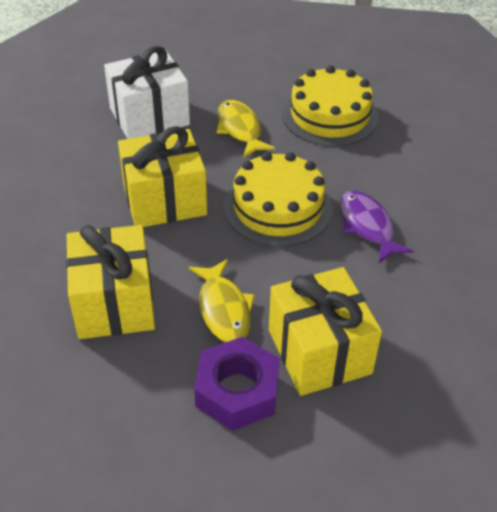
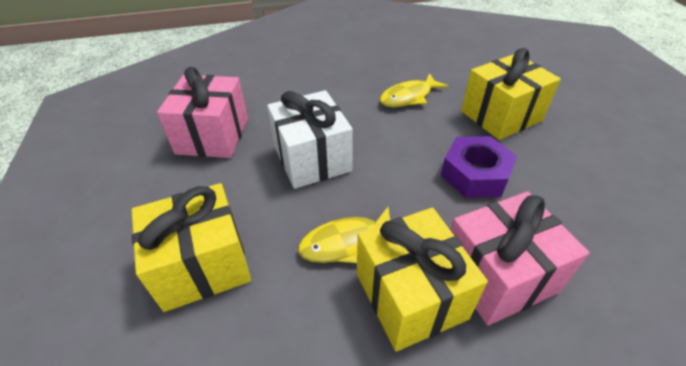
pink gift: none = 0 -> [157,67,248,158] [450,191,590,325] = 2
purple fish: [340,190,414,263] = 1 -> none = 0
yellow cake: [224,152,333,247] [282,66,379,146] = 2 -> none = 0

